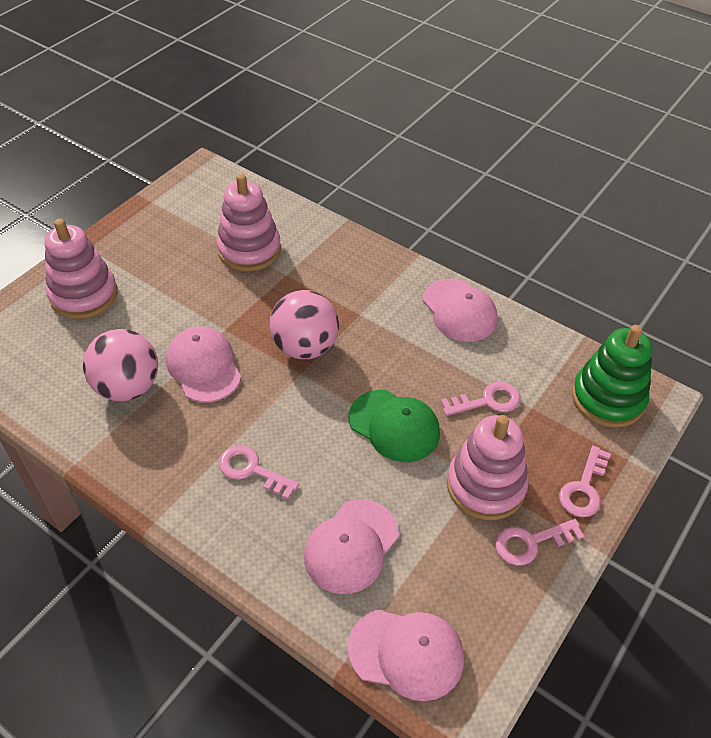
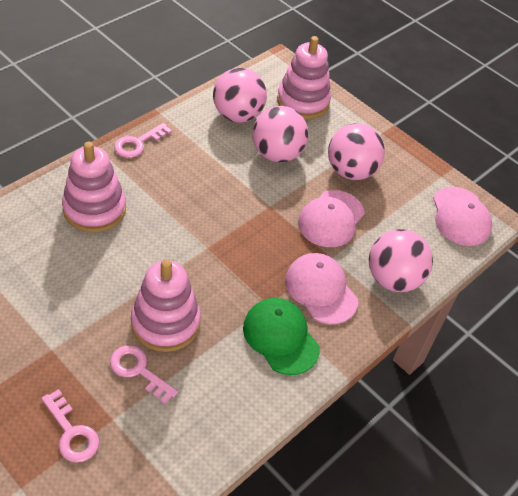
green stacking toy: [572,325,653,428] = 1 -> none = 0
pink ball: [83,329,158,401] [270,290,339,359] = 2 -> [213,68,267,123] [252,106,309,162] [328,123,385,180] [369,229,433,292] = 4
pink cap: [166,326,241,403] [304,499,399,594] [348,610,464,701] [423,279,498,342] = 4 -> [285,253,358,324] [298,190,365,247] [433,187,492,246] = 3
pink key: [219,445,299,499] [441,382,520,416] [495,519,584,565] [559,446,611,517] = 4 -> [41,389,99,462] [110,345,178,404] [114,123,172,158] = 3

